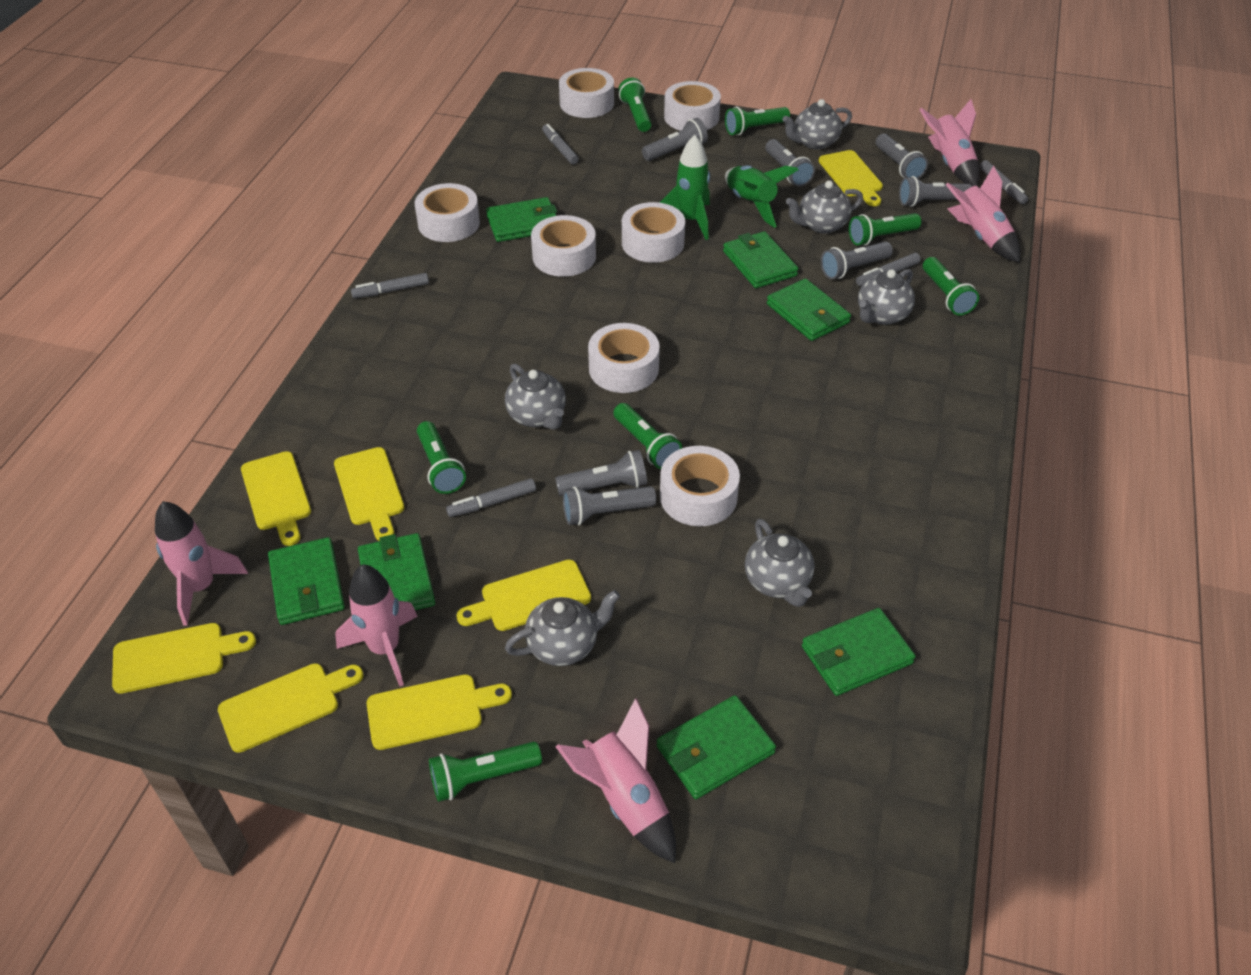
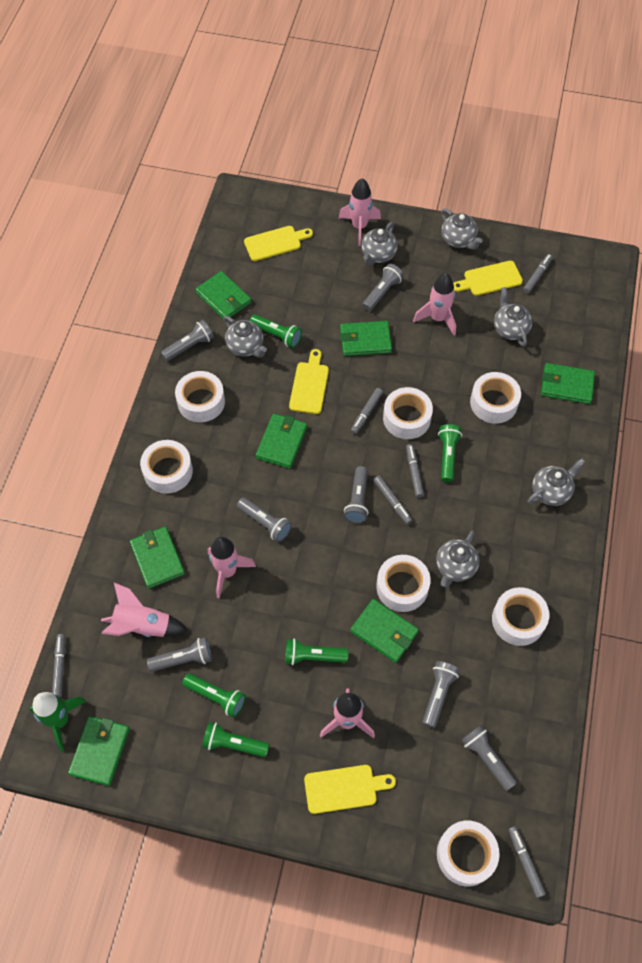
green flashlight: [417,421,466,494] [429,742,542,802] [613,403,682,469] [618,78,652,132] [725,107,790,136] [849,213,921,246] [923,257,979,316] = 7 -> [182,673,246,717] [202,722,269,757] [250,314,302,348] [285,639,348,666] [438,424,462,482] = 5
green rocket: [660,135,710,240] [725,165,799,228] = 2 -> [30,692,87,752] = 1
grey marker: [351,273,429,298] [446,478,536,517] [542,124,579,164] [856,253,920,286] [979,160,1028,204] = 5 -> [52,634,65,697] [351,388,383,434] [374,476,412,524] [406,444,424,498] [508,826,546,898] [523,254,553,293] = 6
yellow cutting board: [112,623,256,694] [218,663,364,753] [241,451,311,546] [334,447,404,541] [367,674,512,750] [456,560,591,631] [819,150,883,206] = 7 -> [244,226,313,261] [289,349,329,414] [304,765,396,814] [453,261,523,296] = 4

